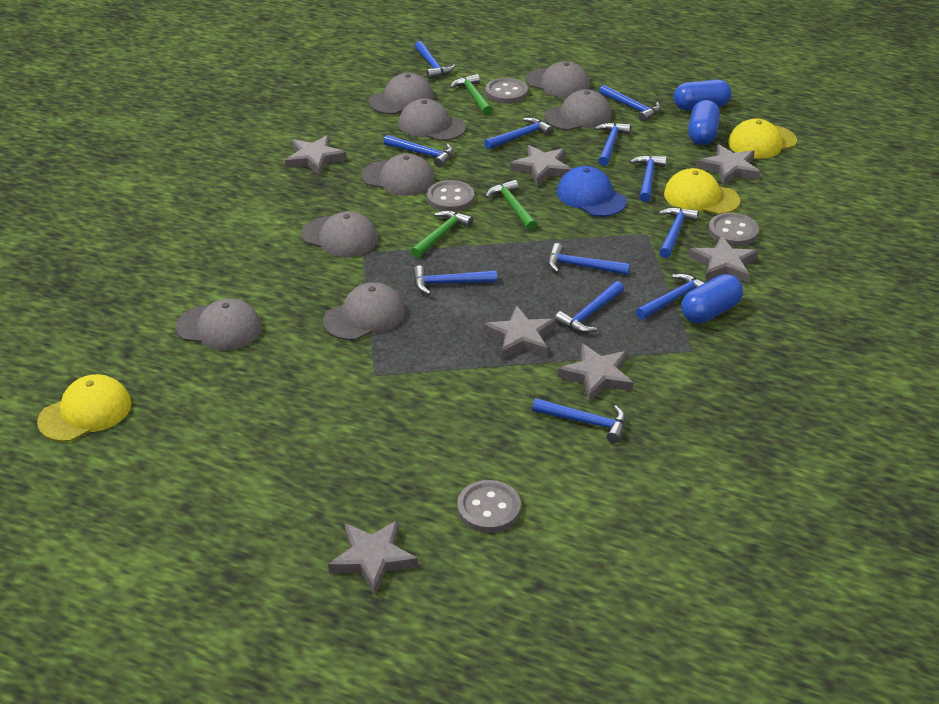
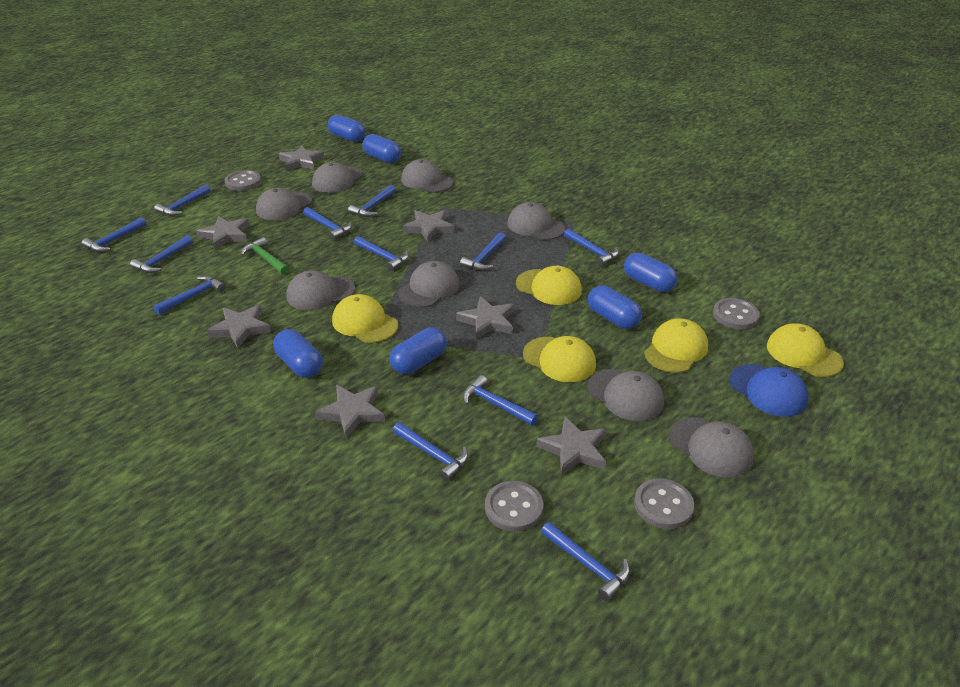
blue capsule: [673,79,732,111] [681,274,743,324] [688,100,720,145] = 3 -> [273,329,323,378] [328,115,365,142] [363,134,401,163] [390,327,447,374] [588,285,642,329] [624,253,678,292] = 6
green hammer: [411,210,473,258] [450,74,492,115] [485,180,537,231] = 3 -> [241,237,289,275] = 1
yellow cap: [37,374,131,442] [664,168,740,214] [728,119,797,159] = 3 -> [332,294,398,343] [516,266,582,305] [523,336,596,382] [644,318,708,373] [767,323,844,377] = 5

